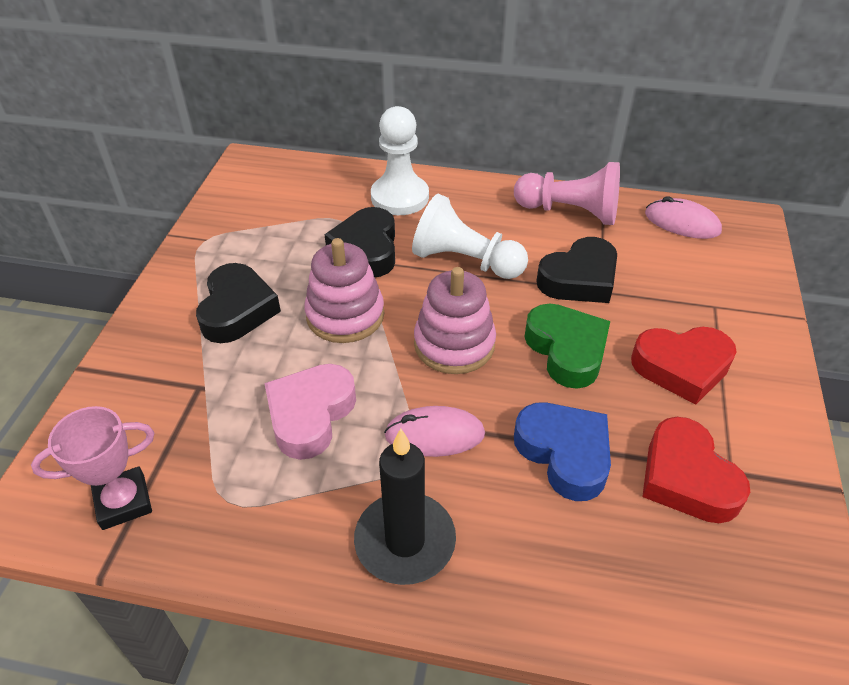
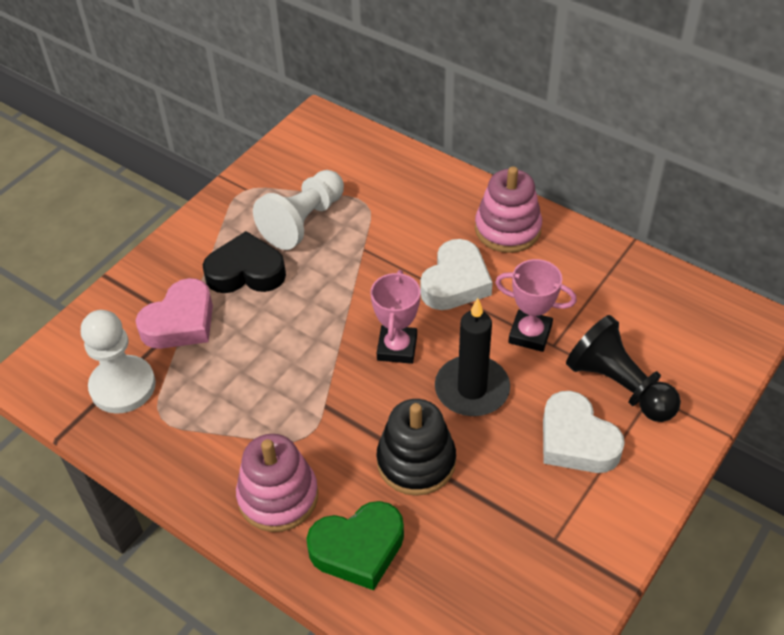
black heart: [196,263,281,343] [324,207,395,277] [536,237,617,303] = 3 -> [203,231,286,293] = 1
black pawn: none = 0 -> [566,315,681,422] = 1
black stacking toy: none = 0 -> [377,399,456,496] = 1
blue heart: [514,403,611,501] = 1 -> none = 0
pink mouse: [384,406,485,457] [645,196,722,239] = 2 -> none = 0
pink pawn: [514,162,620,225] = 1 -> none = 0
pink trophy: [31,406,154,530] = 1 -> [371,270,420,364] [495,259,577,352] = 2
red heart: [631,327,737,405] [642,417,750,523] = 2 -> none = 0
white heart: none = 0 -> [420,239,493,310] [543,391,625,473] = 2

